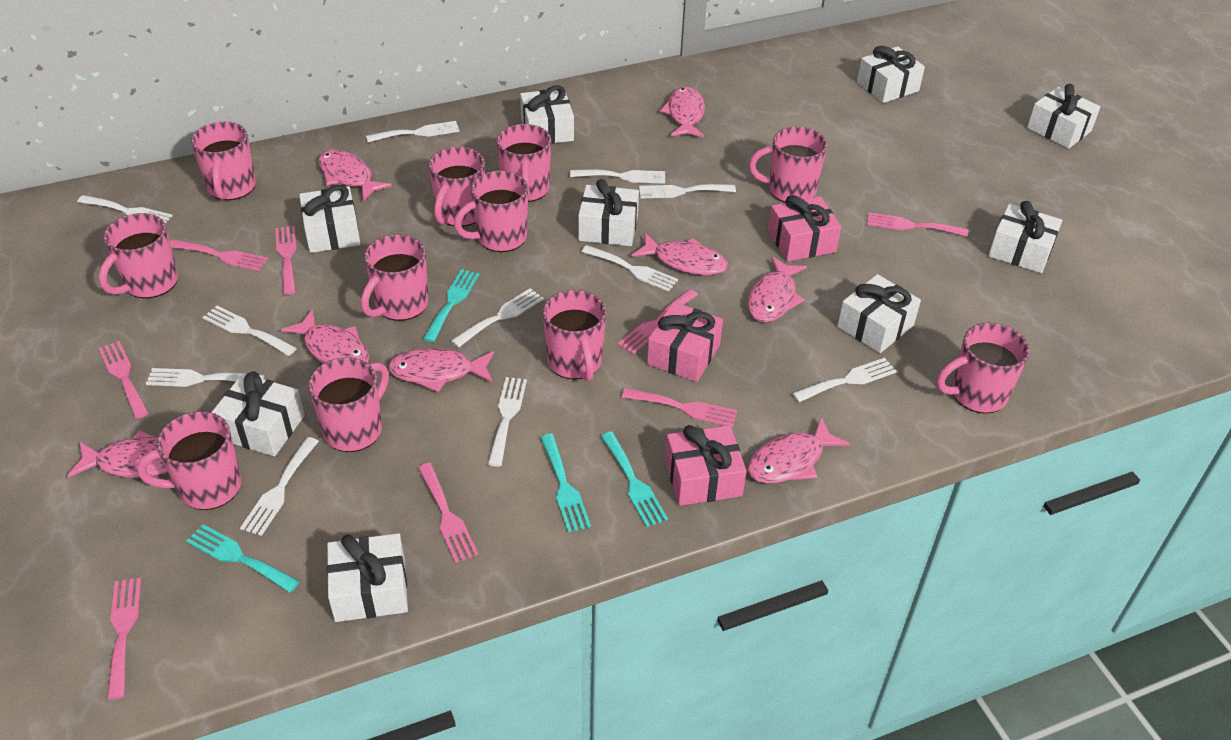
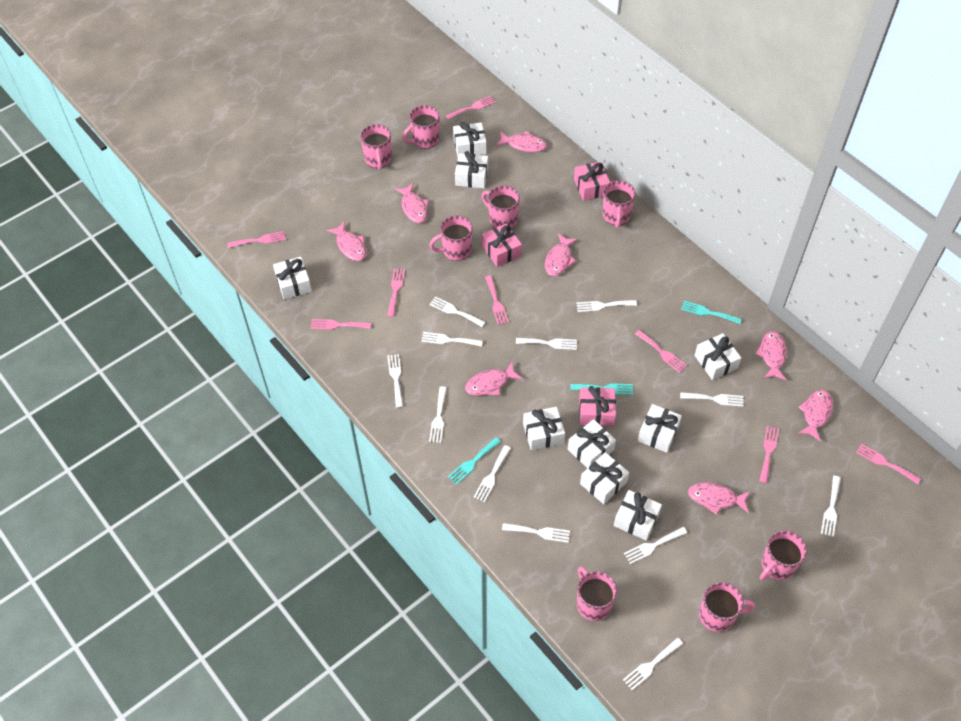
pink mug: [99,213,178,299] [137,411,242,510] [191,122,256,200] [308,357,389,452] [361,234,428,321] [428,147,485,227] [454,171,528,252] [496,124,551,202] [543,290,606,381] [749,127,827,203] [936,323,1030,414] = 11 -> [360,124,392,170] [402,105,440,149] [429,215,473,261] [481,185,520,229] [577,566,617,621] [603,180,636,228] [699,582,755,632] [760,530,807,580] = 8
turquoise fork: [186,524,300,593] [423,269,480,342] [540,434,591,533] [601,432,668,527] = 4 -> [448,437,501,485] [570,383,633,395] [681,301,742,324] = 3
white fork: [77,195,172,224] [146,368,264,387] [202,306,297,356] [240,437,319,536] [366,121,460,142] [451,288,544,348] [488,377,527,467] [570,170,665,184] [581,245,678,292] [639,184,736,199] [792,358,897,402] = 11 -> [387,354,403,408] [421,332,483,347] [429,296,485,327] [429,387,447,443] [473,445,511,502] [502,523,570,543] [516,338,577,350] [576,300,637,312] [623,638,683,690] [624,527,687,564] [680,392,744,407] [821,476,841,537] = 12

